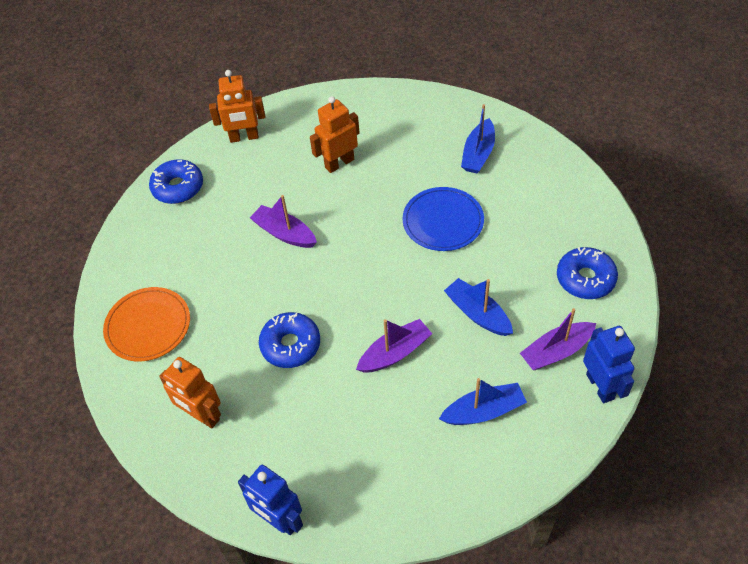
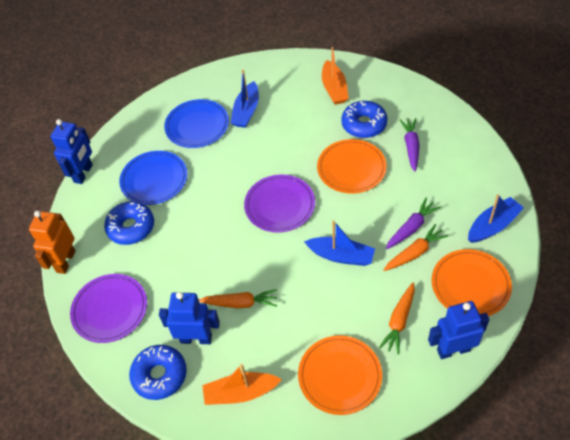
blue plate: [403,187,484,251] = 1 -> [119,151,187,205] [164,99,229,148] = 2
blue robot: [238,465,303,535] [583,326,635,403] = 2 -> [51,119,93,184] [159,292,220,344] [428,301,490,359] = 3
orange boat: none = 0 -> [202,364,282,405] [322,47,349,105] = 2
orange carrot: none = 0 -> [199,289,277,308] [379,283,415,355] [384,224,448,271] = 3
orange plate: [103,287,190,361] = 1 -> [298,335,382,415] [317,139,387,194] [432,249,512,316] = 3
orange robot: [159,357,221,428] [209,70,265,143] [310,96,360,173] = 3 -> [29,211,76,274] = 1
purple boat: [250,195,317,248] [356,319,432,373] [520,308,596,370] = 3 -> none = 0
purple carrot: none = 0 -> [386,198,441,249] [399,118,420,172] = 2
purple plate: none = 0 -> [70,274,147,343] [244,175,315,233] = 2

